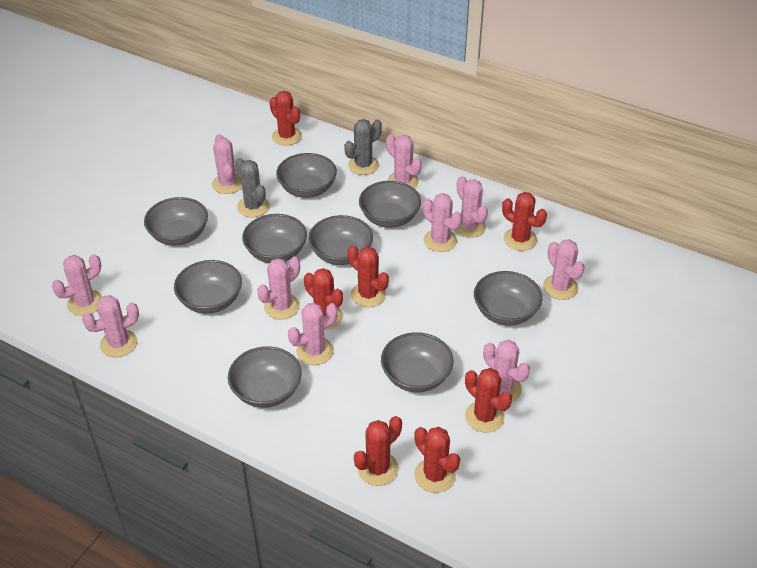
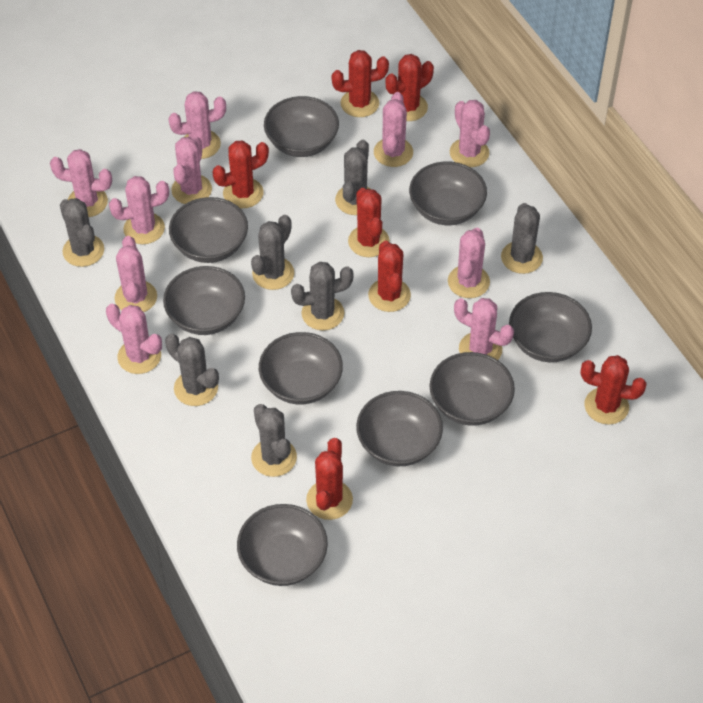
grey cactus: [235,158,270,217] [344,119,382,175] = 2 -> [60,198,104,267] [165,334,219,406] [251,215,294,290] [251,404,297,477] [291,262,354,330] [335,140,370,215] [501,203,543,274] = 7

